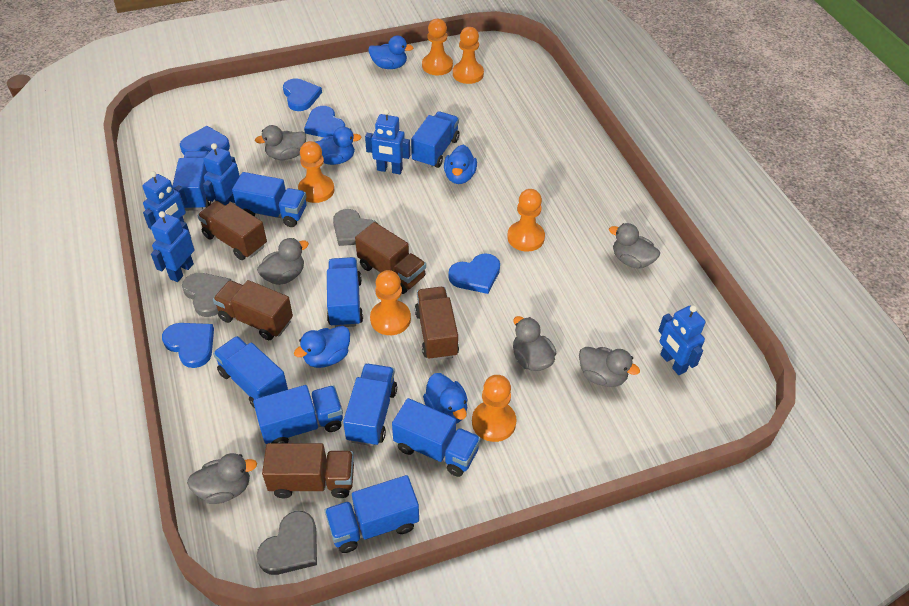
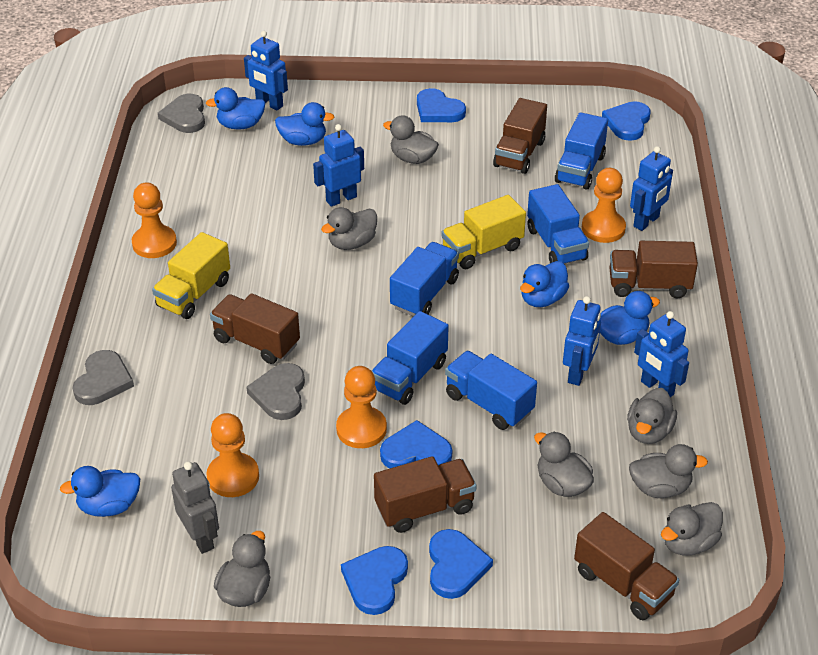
blue truck: [172,151,211,211] [213,336,288,408] [232,172,307,227] [253,385,343,444] [325,475,419,553] [327,257,363,327] [343,364,397,446] [392,398,481,477] [411,111,460,168] = 9 -> [372,311,449,405] [390,242,459,317] [445,351,537,430] [527,184,589,264] [555,112,608,190] = 5
grey duck: [187,453,257,504] [255,125,306,160] [257,238,309,285] [513,316,556,371] [579,347,640,387] [609,223,660,269] = 6 -> [214,531,270,607] [321,207,377,250] [383,115,439,164] [534,431,594,497] [627,388,677,444] [629,444,708,498] [661,502,723,556] = 7
grey robot: none = 0 -> [171,461,219,554] = 1
orange pawn: [298,141,334,203] [370,270,411,335] [422,19,453,75] [453,27,484,84] [472,375,516,442] [507,189,545,252] = 6 -> [132,183,177,258] [206,413,259,497] [336,366,387,448] [582,168,626,243] = 4
yellow truck: none = 0 -> [152,232,230,319] [441,195,526,269] = 2

